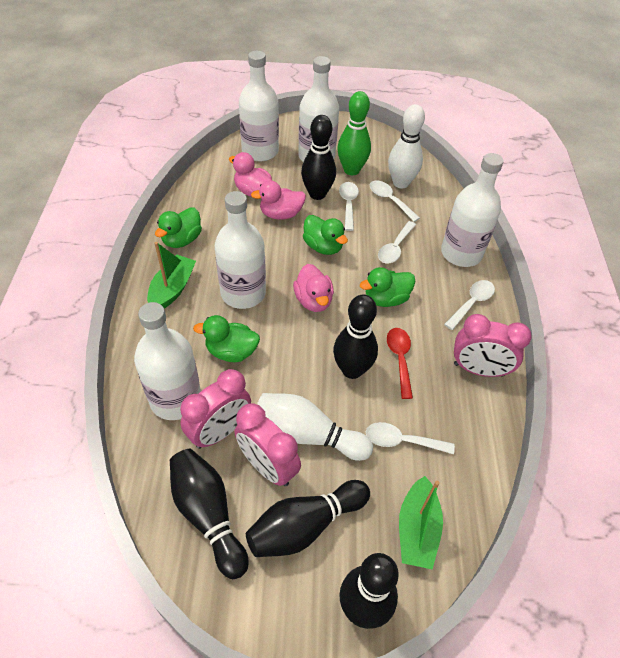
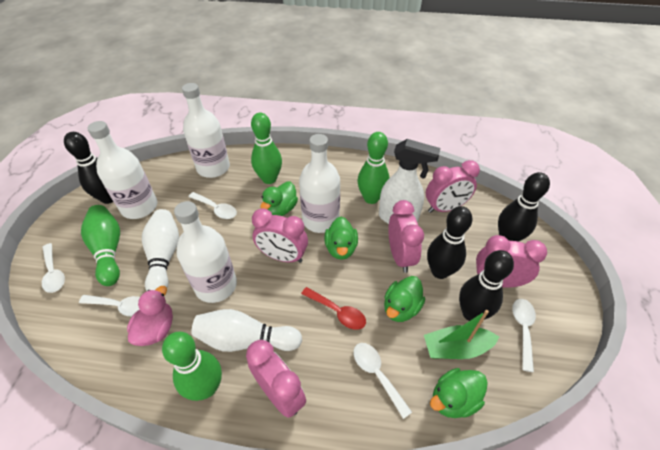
black bowling pin: [170,449,248,579] [246,480,370,557] [301,115,336,200] [333,294,378,379] [339,553,399,629] = 5 -> [64,132,113,204] [427,206,473,279] [459,250,514,321] [498,172,550,242] = 4
green boat: [147,242,196,309] [399,476,443,570] = 2 -> [424,310,499,359] = 1
green bowling pin: [338,91,371,175] = 1 -> [81,205,120,286] [162,332,222,401] [251,113,282,184] [358,132,390,204] = 4
pink clock: [180,369,251,449] [234,403,301,486] [454,314,532,377] = 3 -> [246,340,306,418] [252,208,308,263] [388,200,424,273] [426,160,480,213] [476,235,547,288] = 5
pink duck: [229,152,272,197] [251,181,306,220] [293,264,334,312] = 3 -> [127,286,173,346] = 1
white bottle: [134,302,201,420] [214,191,266,309] [239,51,279,161] [298,56,339,162] [441,153,504,267] = 5 -> [87,121,157,219] [174,201,237,303] [182,83,230,178] [299,134,340,233] = 4
white spray bottle: none = 0 -> [379,139,440,224] = 1

